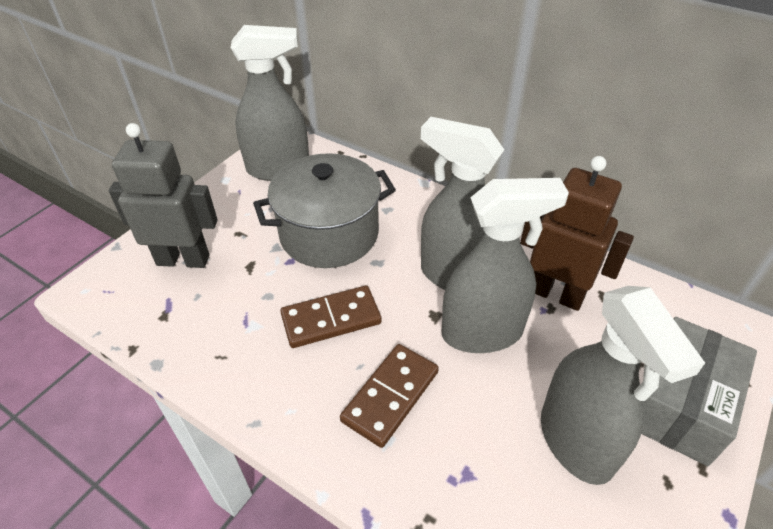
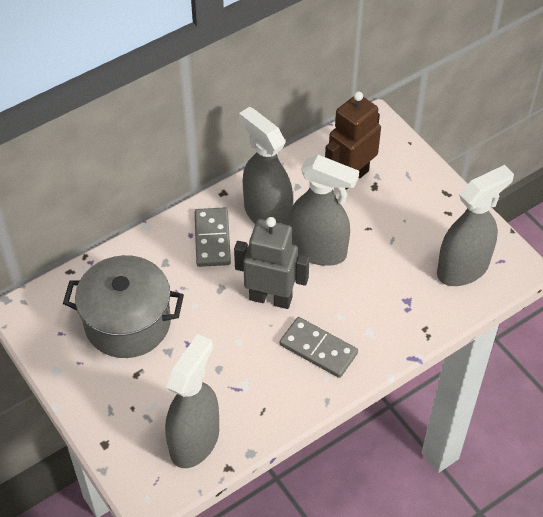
brown domino: [280,285,382,348] [340,344,439,448] = 2 -> none = 0
grey box: [641,317,757,466] = 1 -> none = 0
grey domino: none = 0 -> [195,208,231,267] [280,317,358,378] = 2

